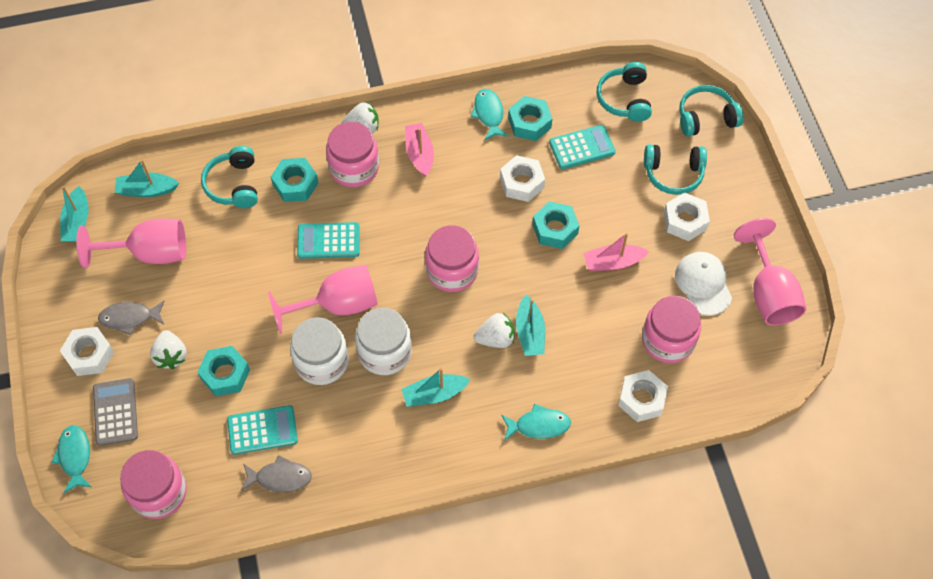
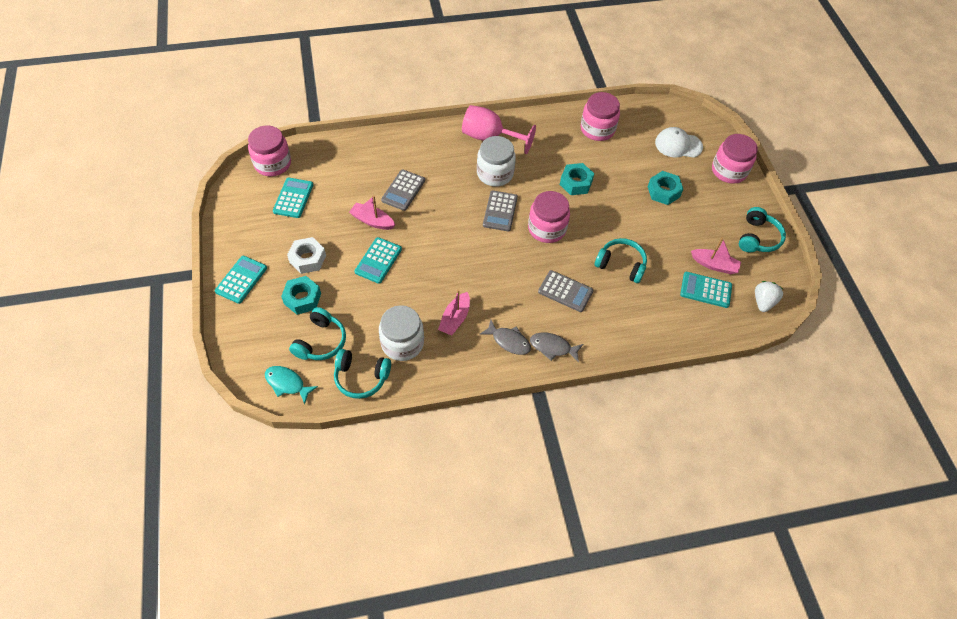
grey calculator: [93,378,138,446] = 1 -> [381,170,425,211] [483,191,518,231] [538,270,593,312] = 3
pink boat: [405,123,434,177] [584,233,649,271] = 2 -> [349,196,395,230] [438,289,470,336] [691,237,741,274] = 3
pink goblet: [76,218,186,268] [268,265,378,334] [734,218,806,325] = 3 -> [462,105,536,154] = 1
turquoise boat: [60,186,89,242] [115,160,179,197] [402,368,471,407] [516,295,545,356] = 4 -> none = 0
turquoise calculator: [227,405,298,455] [297,222,360,259] [549,125,616,169] = 3 -> [215,256,267,304] [273,178,313,218] [354,237,402,284] [680,272,732,308] = 4
turquoise fish: [51,425,92,494] [471,89,509,141] [501,403,571,441] = 3 -> [265,366,318,404] = 1
turquoise nut: [198,346,250,396] [271,158,319,202] [508,96,552,141] [533,201,579,249] = 4 -> [281,276,321,315] [560,163,594,195] [648,171,683,205] = 3
white nut: [60,327,114,376] [500,155,545,202] [618,370,668,422] [664,192,710,241] = 4 -> [287,237,326,274] = 1
white strawberry: [150,330,187,369] [341,102,379,134] [474,313,515,348] = 3 -> [755,281,783,312] = 1

